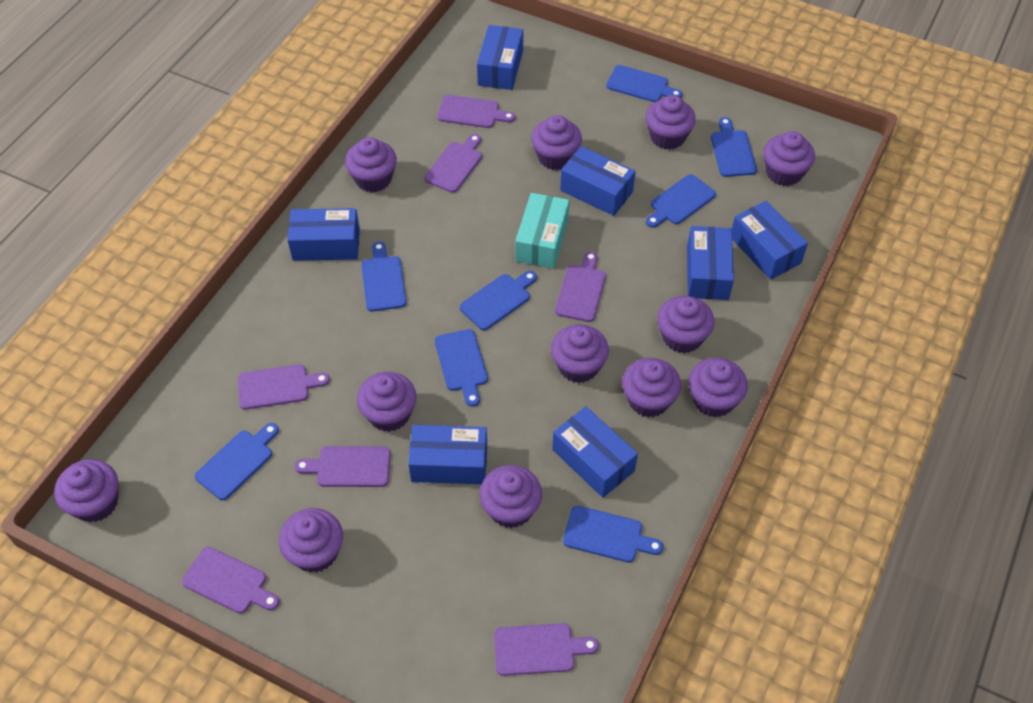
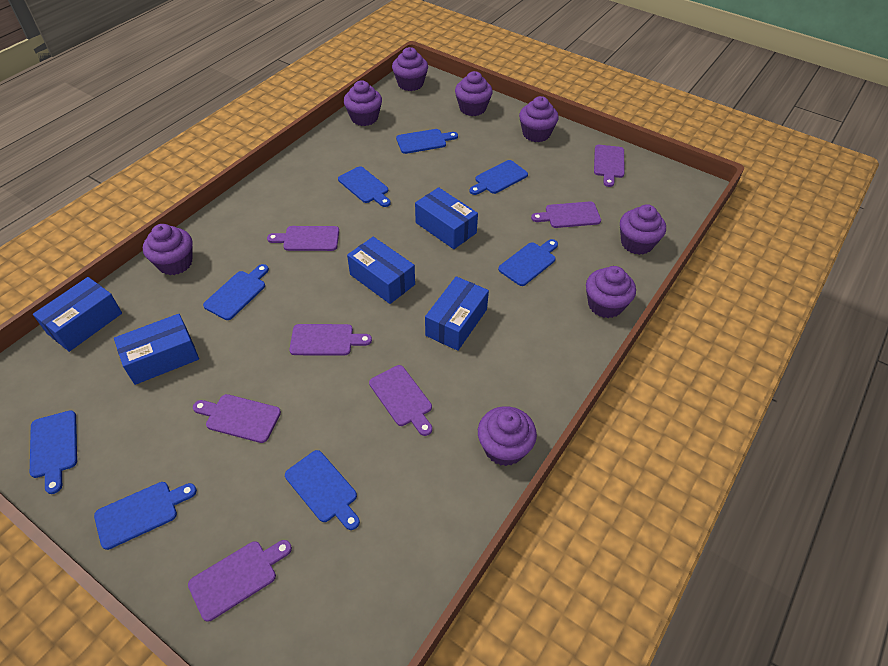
blue box: [287,208,360,261] [408,425,487,484] [477,25,523,90] [552,406,638,498] [560,146,636,216] [687,226,734,300] [732,201,808,280] = 7 -> [33,277,122,352] [114,314,199,385] [347,237,415,304] [415,187,478,249] [425,276,489,351] = 5
purple cupcake: [54,459,119,522] [279,508,343,573] [345,137,397,193] [357,372,416,432] [480,465,542,528] [531,115,582,170] [551,325,609,383] [622,358,681,417] [646,95,696,150] [657,296,714,353] [689,358,748,417] [763,131,815,186] = 12 -> [143,224,193,275] [344,81,382,126] [392,47,428,91] [455,71,493,116] [478,406,537,466] [519,96,559,142] [586,266,636,318] [620,204,666,255] = 8
turquoise box: [515,193,569,269] = 1 -> none = 0

